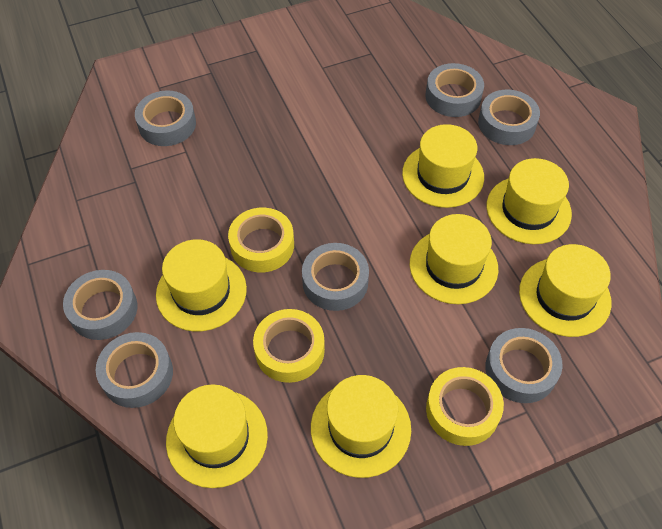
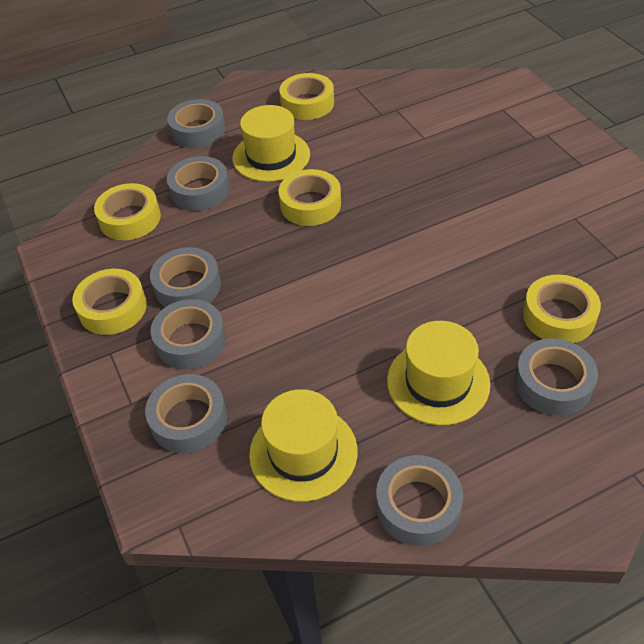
yellow hat: [156,239,247,332] [166,384,268,488] [311,375,411,478] [402,124,484,208] [410,214,498,304] [487,158,572,244] [519,244,611,337] = 7 -> [232,105,310,182] [249,389,358,502] [387,321,490,425] = 3
yellow tape: [228,207,294,273] [253,309,325,383] [426,367,504,446] = 3 -> [72,269,147,335] [94,183,161,240] [278,169,341,226] [279,73,334,120] [523,275,601,343] = 5

